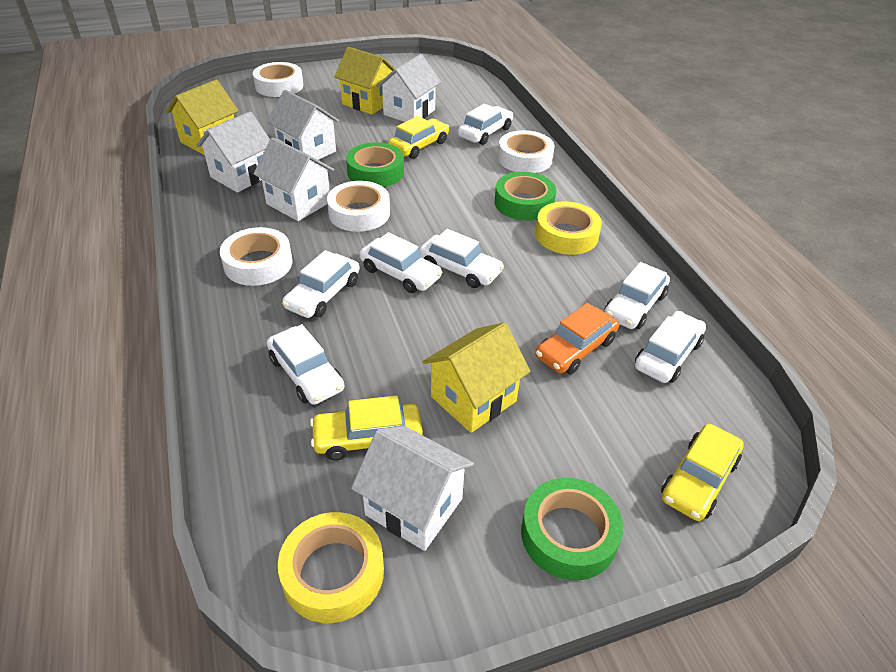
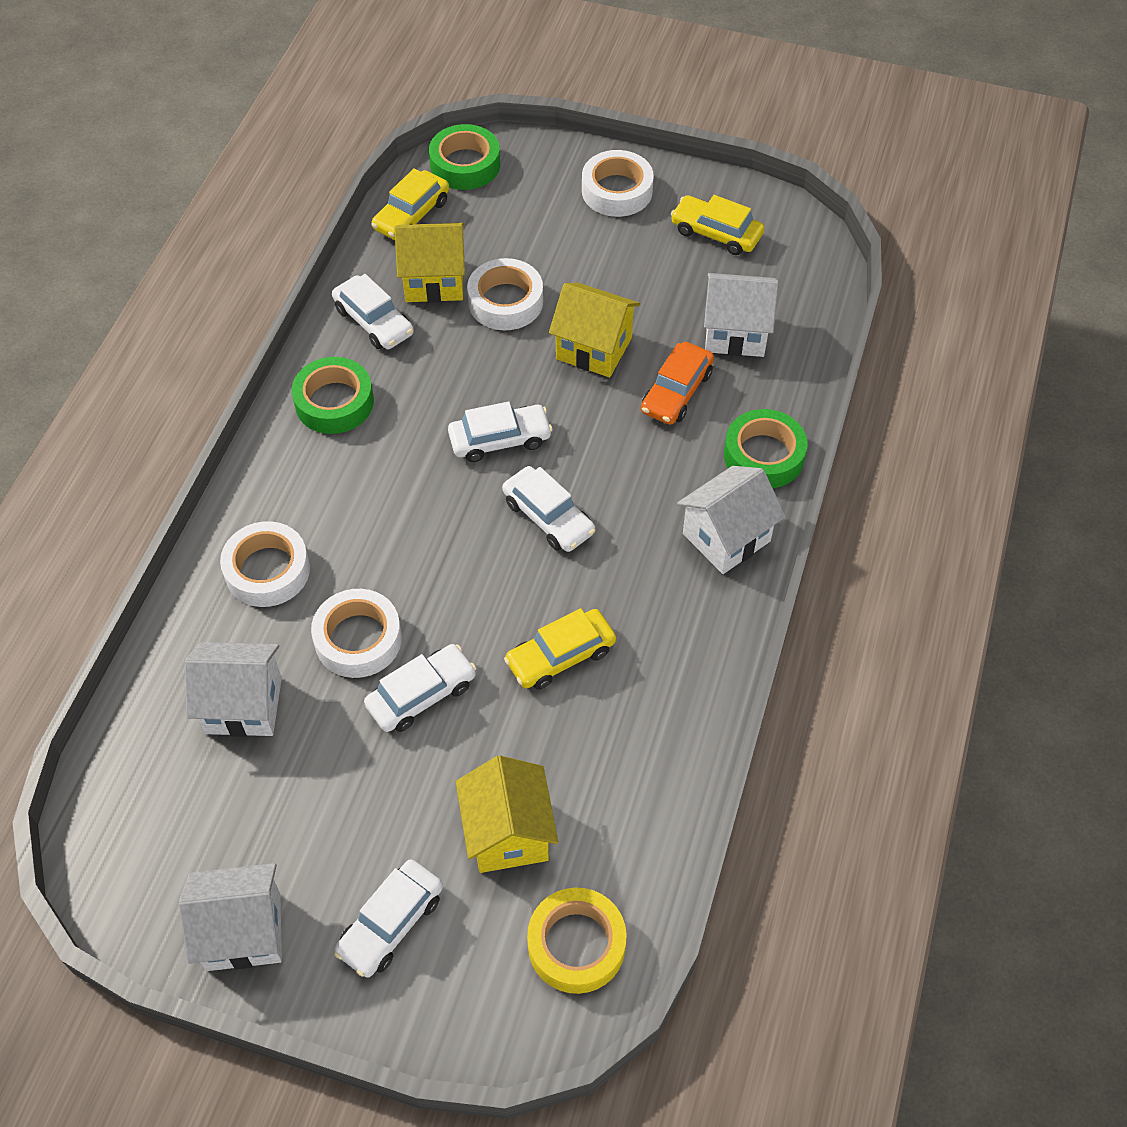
white car: [267,324,344,405] [282,250,360,318] [359,232,442,293] [419,229,504,288] [458,104,513,145] [604,262,670,329] [635,311,706,383] = 7 -> [332,274,414,349] [334,859,443,978] [364,644,476,732] [448,402,553,462] [502,466,595,552] = 5
white house: [196,111,270,193] [254,138,334,221] [267,89,339,160] [351,426,474,551] [377,54,441,122] = 5 -> [179,863,282,971] [185,642,282,737] [677,466,786,574] [704,273,779,357] = 4
yellow tape: [278,512,384,623] [535,201,602,255] = 2 -> [527,888,627,994] = 1

